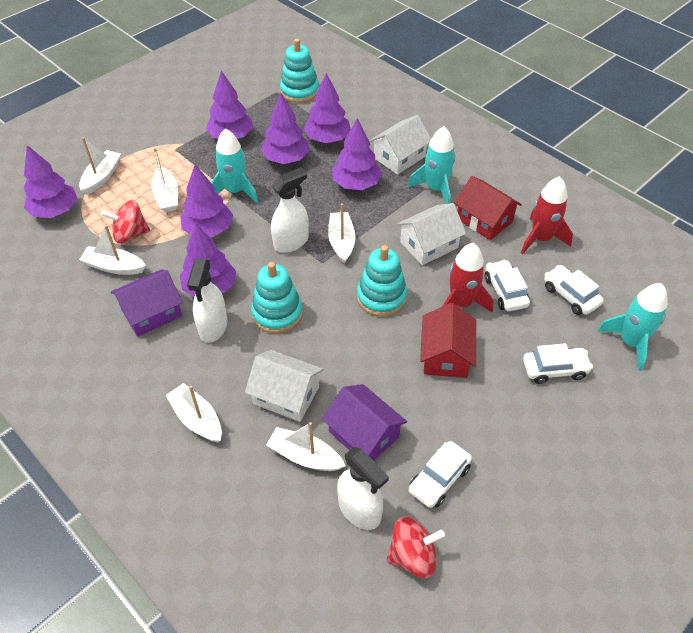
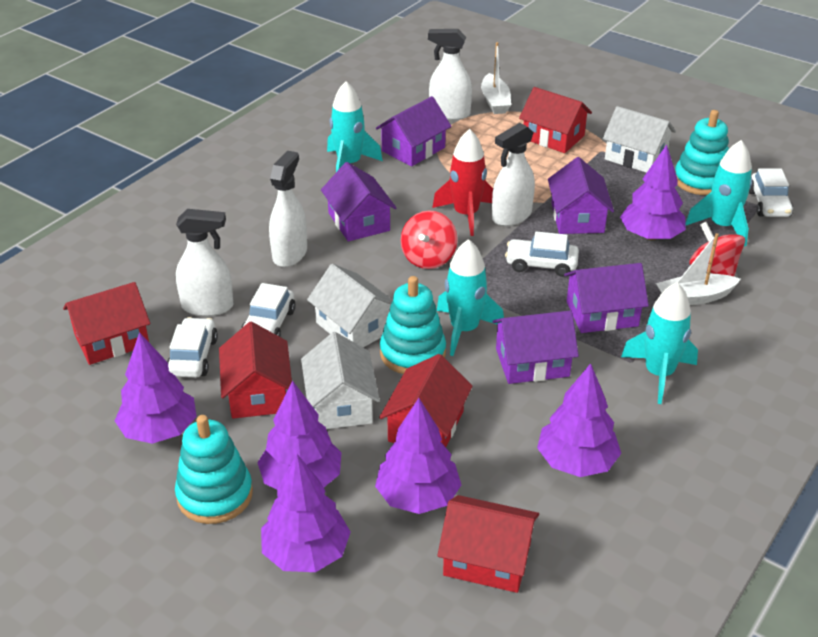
purple house: [111,270,183,337] [322,384,407,461] = 2 -> [321,162,397,241] [376,96,452,166] [492,310,579,384] [548,157,614,234] [564,263,649,333] = 5
purple tree: [24,145,77,218] [180,164,233,237] [180,224,237,297] [206,71,253,139] [261,93,309,164] [304,73,351,143] [332,118,382,190] = 7 -> [115,332,197,444] [257,381,342,490] [261,454,351,572] [375,398,461,514] [537,363,621,477] [620,145,686,240] = 6
red house: [420,303,476,378] [454,176,522,240] = 2 -> [63,282,150,365] [219,322,292,419] [379,354,473,447] [437,495,539,593] [519,87,592,153] = 5
red rocket: [442,243,494,313] [521,176,573,254] = 2 -> [432,129,493,236] = 1
turquoise rocket: [211,128,258,203] [408,126,455,204] [598,283,667,371] = 3 -> [327,81,383,172] [437,239,504,356] [621,282,698,404] [685,140,752,246] = 4
white boat: [79,137,121,195] [79,225,146,275] [151,148,178,212] [166,383,222,442] [266,422,346,471] [328,203,355,263] = 6 -> [481,42,511,114] [656,233,741,305] = 2
white spray bottle: [187,258,227,343] [271,167,309,253] [337,447,389,530] = 3 -> [176,209,233,316] [269,151,307,267] [428,29,472,120] [492,123,535,226] = 4

